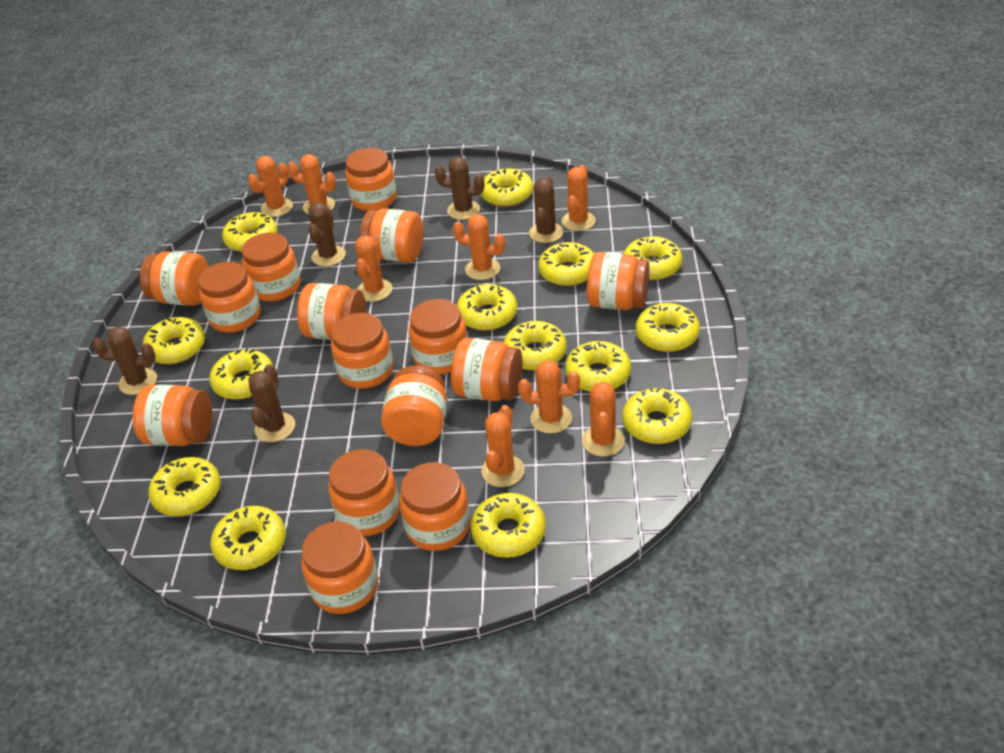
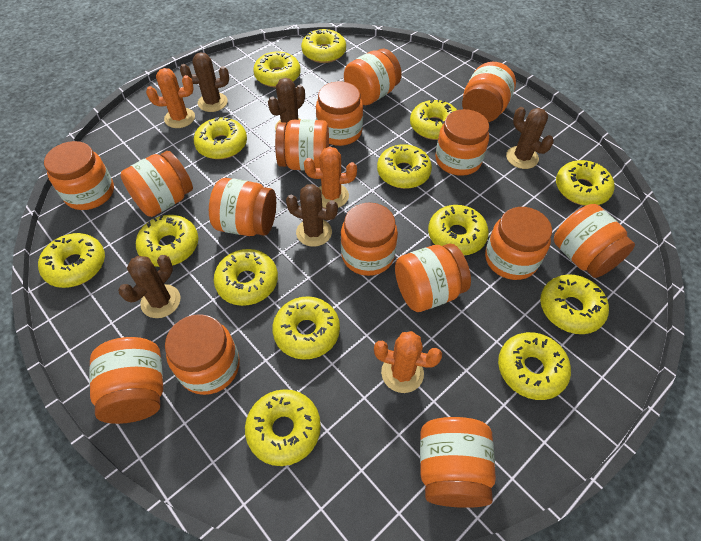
orange cactus: [248,156,293,217] [288,154,336,214] [355,236,392,302] [453,214,505,280] [481,405,525,487] [518,360,580,434] [561,165,596,231] [582,382,625,457] = 8 -> [146,68,195,128] [304,147,357,208] [374,331,442,393] = 3

